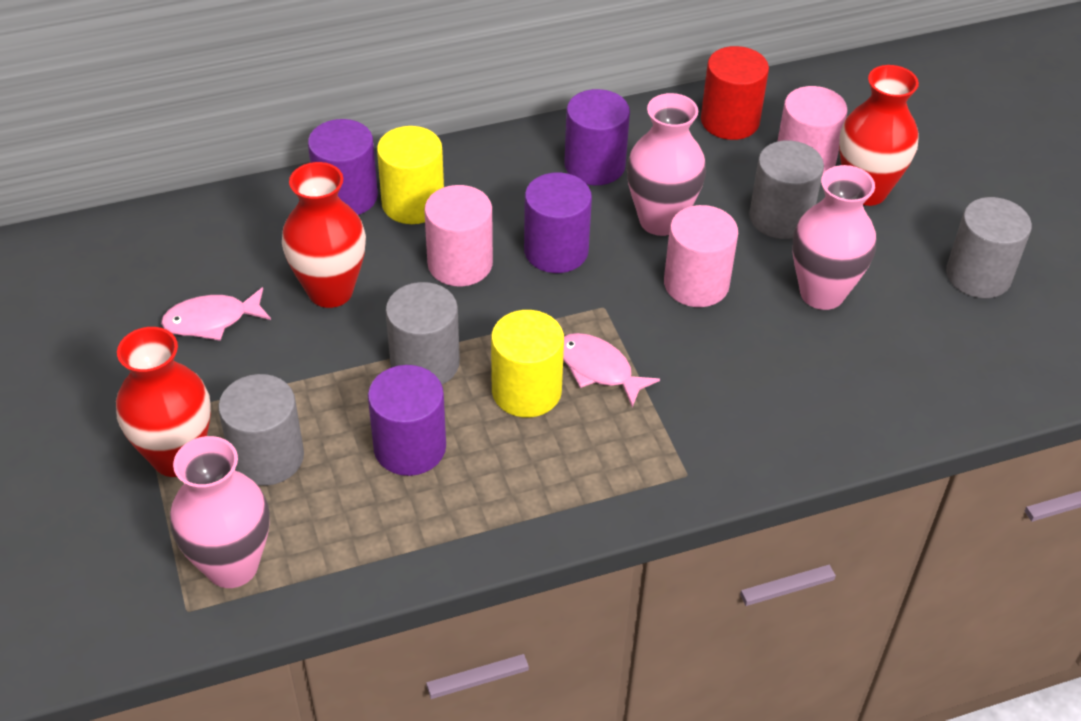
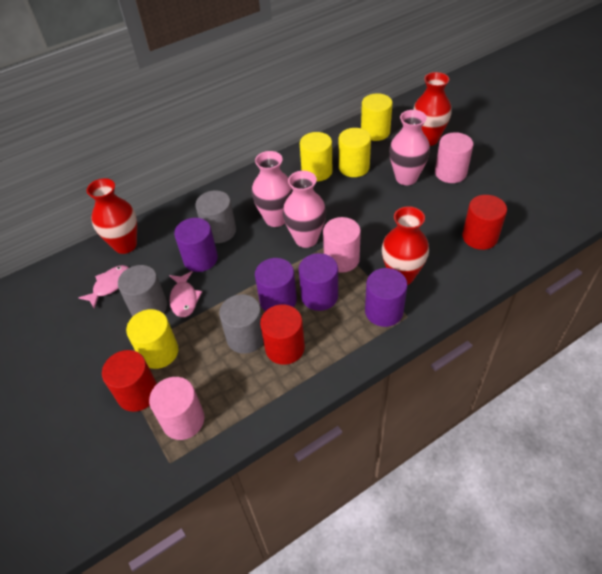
grey cylinder: [218,374,304,486] [386,282,460,385] [749,140,824,239] [946,197,1032,298] = 4 -> [118,265,167,316] [195,190,236,243] [219,294,264,354] = 3
red cylinder: [701,46,769,140] = 1 -> [102,350,157,412] [260,304,305,365] [462,195,507,250] = 3
yellow cylinder: [377,126,444,224] [491,310,564,417] = 2 -> [126,309,178,369] [300,132,332,182] [339,128,371,177] [361,93,393,141] = 4

